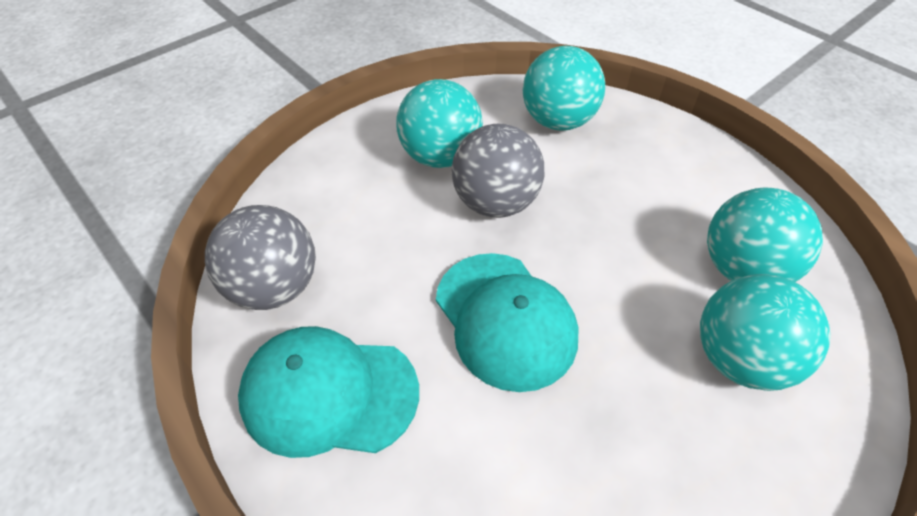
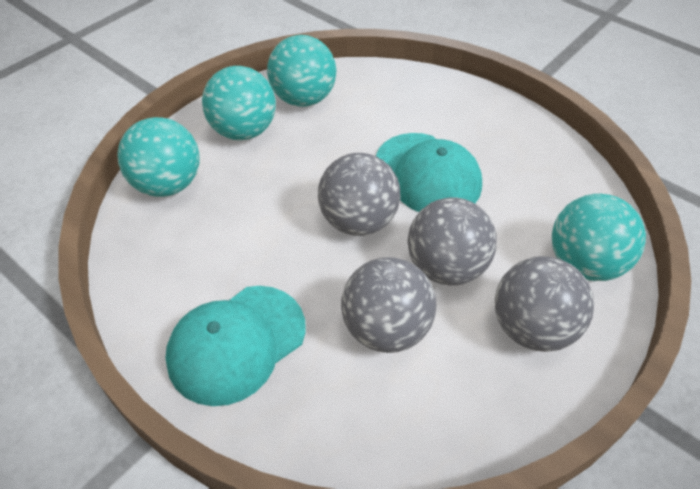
grey ball: [205,205,316,310] [451,124,544,218] = 2 -> [318,153,401,236] [341,257,437,353] [407,197,497,285] [495,256,594,352] = 4

